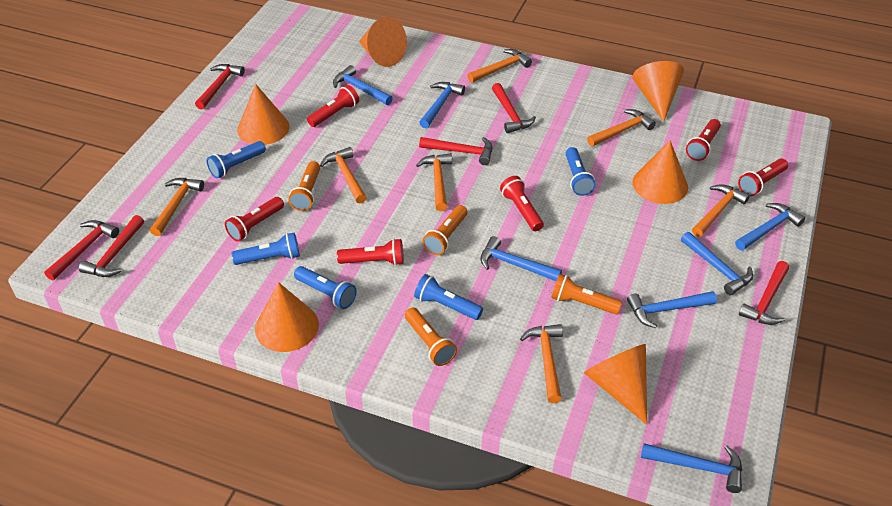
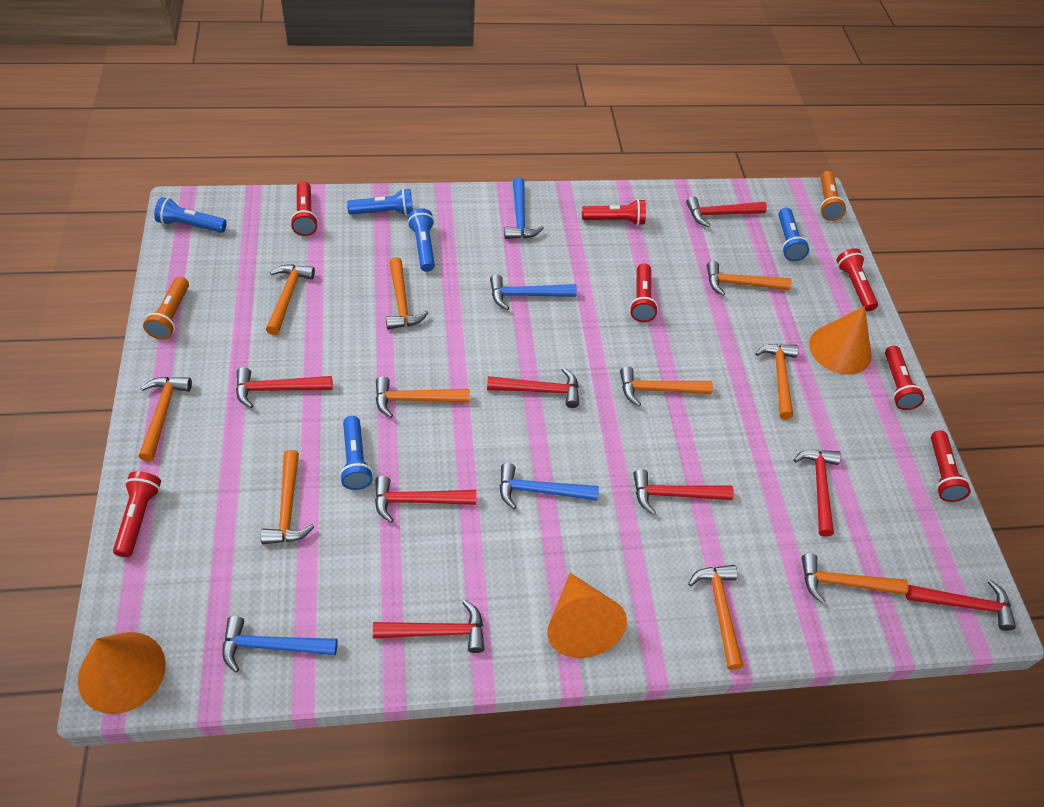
blue hammer: [333,65,393,105] [419,82,465,128] [480,236,562,281] [627,291,717,328] [641,443,742,493] [681,232,753,295] [735,203,805,250] = 7 -> [222,616,338,672] [490,274,577,310] [500,463,599,509] [504,177,544,239] = 4
orange cone: [237,84,290,145] [255,282,319,352] [359,17,407,67] [584,344,647,425] [632,61,684,122] [632,140,688,204] = 6 -> [78,632,166,714] [548,573,627,658] [809,306,872,375] = 3
orange flashlight: [288,161,320,211] [405,307,457,366] [422,205,467,255] [551,274,622,314] = 4 -> [143,277,189,340] [820,171,846,221] = 2
orange hammer: [150,178,204,236] [320,147,367,204] [416,153,452,211] [467,49,532,83] [520,324,563,403] [587,109,656,146] [692,184,750,237] = 7 -> [139,377,192,461] [261,450,314,544] [266,264,315,335] [376,376,470,418] [386,257,428,329] [620,366,713,406] [688,565,743,670] [707,261,792,296] [755,344,799,420] [802,554,909,604] = 10
red flashlight: [225,197,284,241] [307,85,359,127] [337,239,404,265] [500,176,544,231] [686,119,721,161] [738,159,788,196] = 6 -> [113,471,161,557] [290,181,318,236] [582,199,646,226] [630,263,658,322] [836,248,878,311] [885,346,924,410] [931,430,971,502] = 7
red hammer: [44,220,119,281] [79,215,144,277] [195,64,245,109] [419,137,492,165] [492,83,536,133] [739,261,789,325] = 6 -> [236,367,333,408] [373,600,484,653] [375,476,476,523] [487,368,579,408] [633,469,734,515] [686,196,767,227] [794,450,841,537] [906,580,1016,631] = 8

